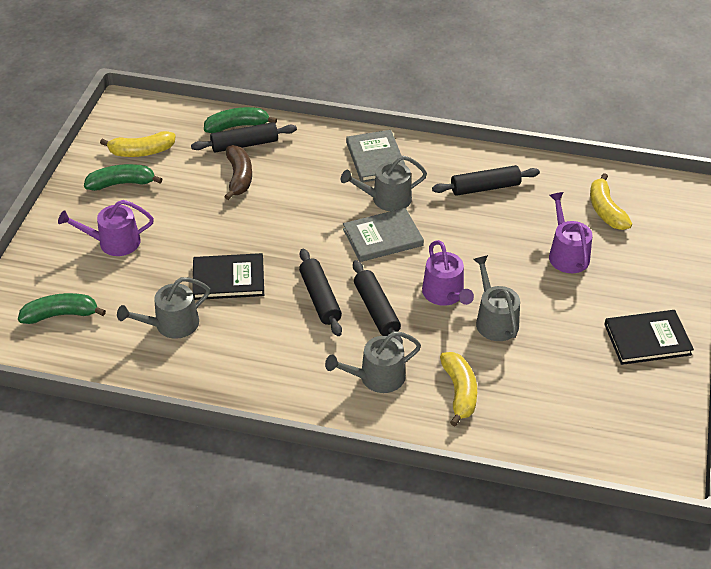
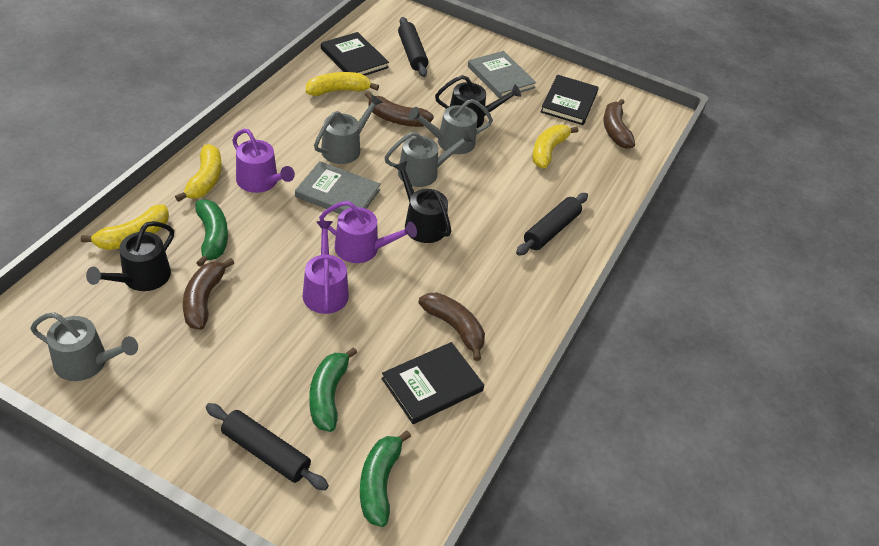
black book: [192,253,264,300] [604,310,694,365] = 2 -> [321,32,389,76] [381,342,484,424] [541,75,599,125] = 3
black rolling pin: [191,122,297,153] [299,249,342,336] [353,260,403,344] [432,165,540,196] = 4 -> [206,403,329,490] [398,17,428,77] [516,193,588,256] = 3
black watering can: none = 0 -> [86,221,174,291] [393,161,451,243] [435,75,521,128] = 3
brown banana: [224,145,252,200] = 1 -> [183,258,234,330] [365,92,434,127] [419,293,485,361] [603,99,635,149] = 4
yellow banana: [100,131,176,157] [440,352,477,426] [590,173,632,230] = 3 -> [81,205,169,250] [175,144,222,202] [306,72,379,96] [532,125,578,168] = 4

